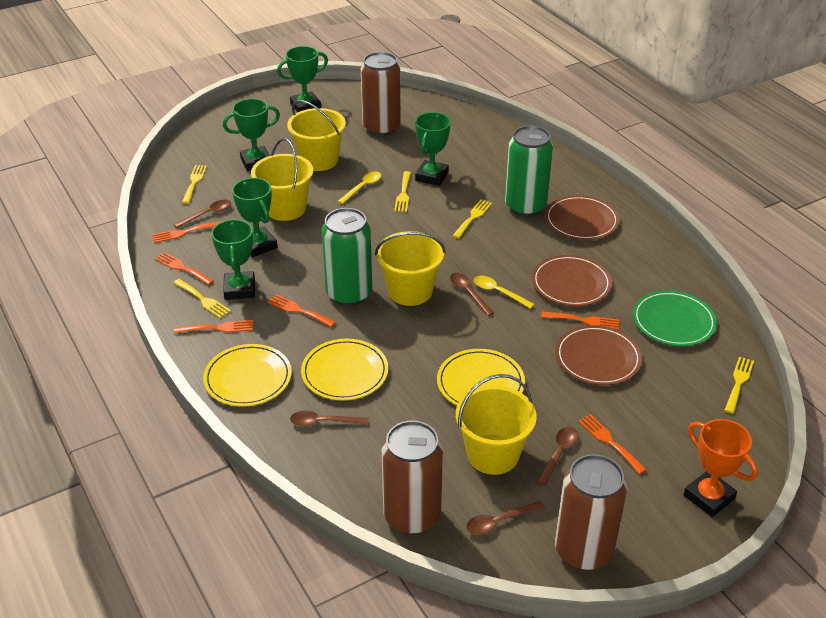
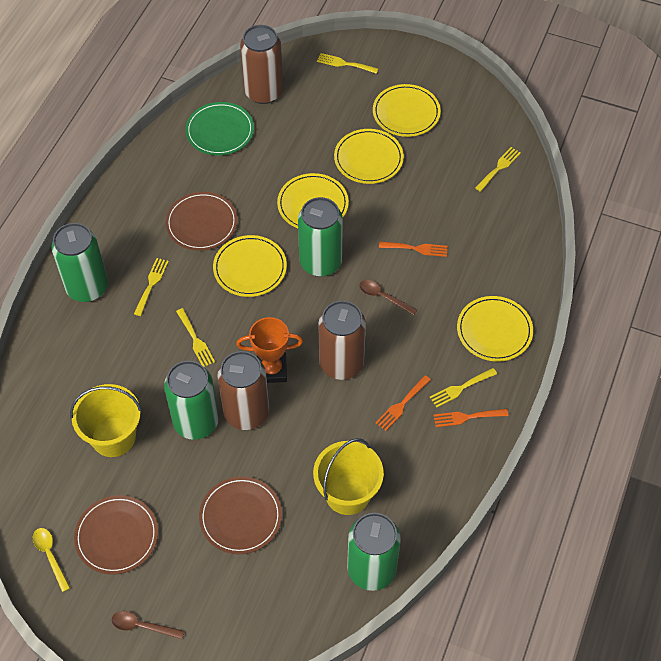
brown spoon: [174,200,231,228] [290,411,369,426] [450,273,494,316] [466,501,545,535] [537,427,578,486] = 5 -> [112,611,185,639] [359,280,417,315] = 2
green can: [322,208,372,306] [505,125,553,217] = 2 -> [51,223,108,302] [164,361,219,440] [298,197,343,277] [347,513,401,591] = 4
green trophy: [211,219,255,300] [223,99,280,171] [232,178,277,257] [277,46,328,112] [415,112,451,186] = 5 -> none = 0
orange fork: [152,221,222,243] [155,252,214,285] [174,320,253,333] [267,294,336,327] [541,312,619,330] [578,414,647,474] = 6 -> [375,375,431,431] [379,242,448,257] [433,409,508,427] = 3
yellow bucket: [251,138,313,221] [287,100,346,171] [375,231,446,306] [456,374,537,475] = 4 -> [70,384,142,457] [313,438,384,515] = 2
yellow plate: [203,344,292,406] [301,339,388,401] [437,349,525,406] = 3 -> [213,235,287,297] [277,173,349,228] [334,129,404,184] [373,84,441,137] [457,296,533,362] = 5
yellow spoon: [338,171,381,204] [474,276,535,309] = 2 -> [33,528,70,592] = 1

